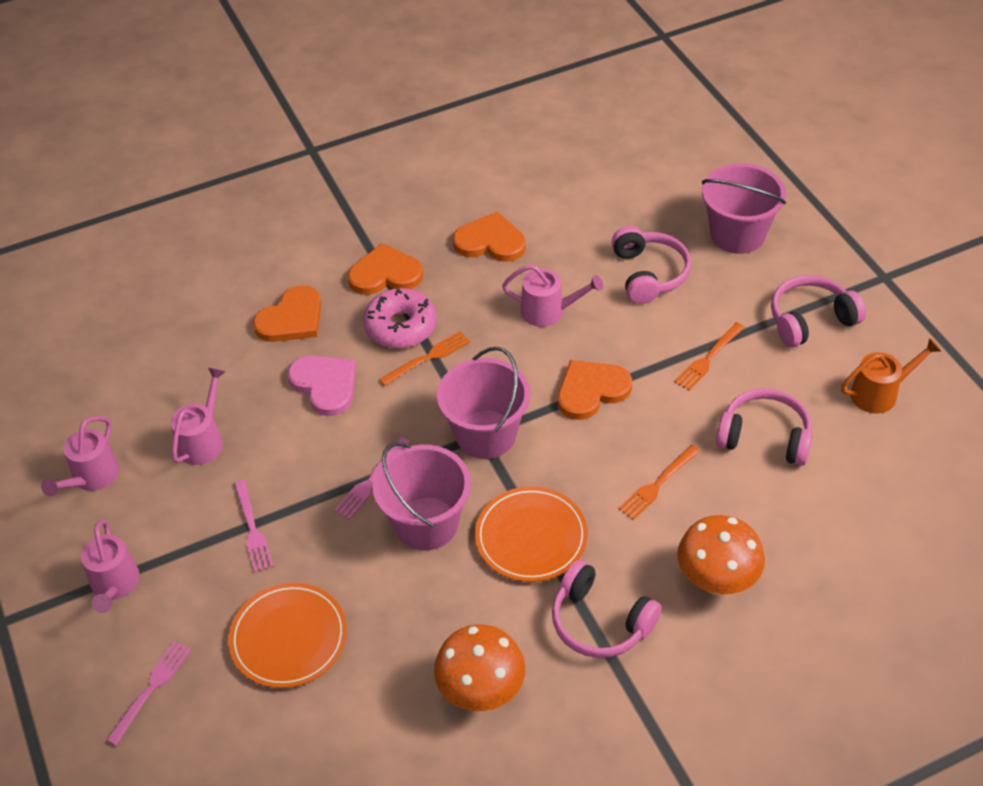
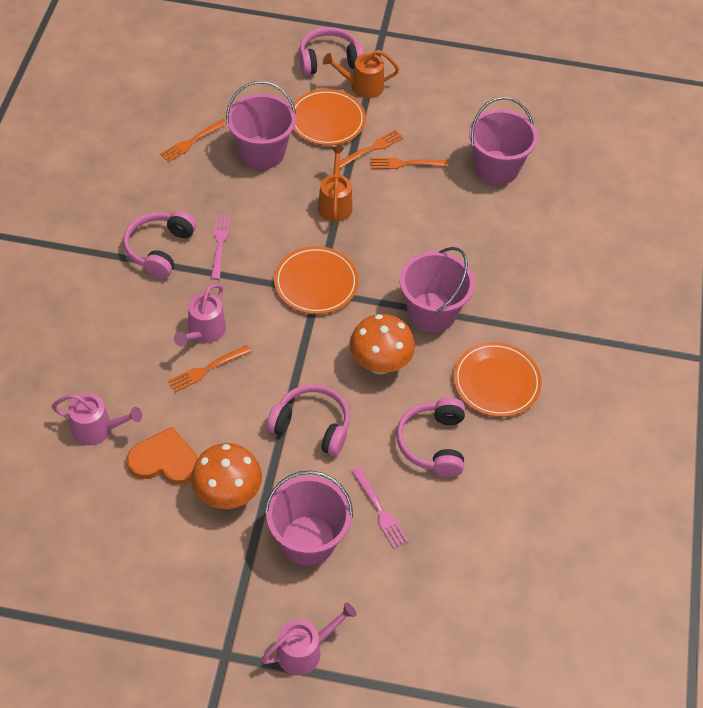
orange fork: [379,331,470,386] [619,445,700,520] [674,322,745,390] = 3 -> [160,119,226,162] [168,345,251,393] [340,130,403,168] [371,158,449,169] = 4
orange heart: [253,285,321,342] [348,243,423,295] [453,212,526,262] [558,360,632,420] = 4 -> [127,427,198,485] = 1
orange plate: [228,583,347,688] [475,486,588,582] = 2 -> [274,246,359,314] [291,89,366,146] [453,342,542,417] = 3
orange watering can: [841,338,941,414] = 1 -> [318,147,352,222] [323,50,399,98] = 2
pink bucket: [372,442,471,551] [437,347,530,459] [702,163,786,254] = 3 -> [226,81,296,169] [265,471,353,566] [400,247,475,333] [469,97,538,185] = 4
pink donut: [363,288,437,348] = 1 -> none = 0
pink fork: [106,641,191,746] [234,480,274,572] [334,437,410,519] = 3 -> [211,214,231,280] [351,467,408,548] = 2
pink heart: [288,355,356,416] = 1 -> none = 0
pink watering can: [41,416,119,496] [81,520,140,613] [171,368,225,465] [502,264,603,327] = 4 -> [52,393,142,445] [174,284,226,346] [261,602,357,675] = 3

